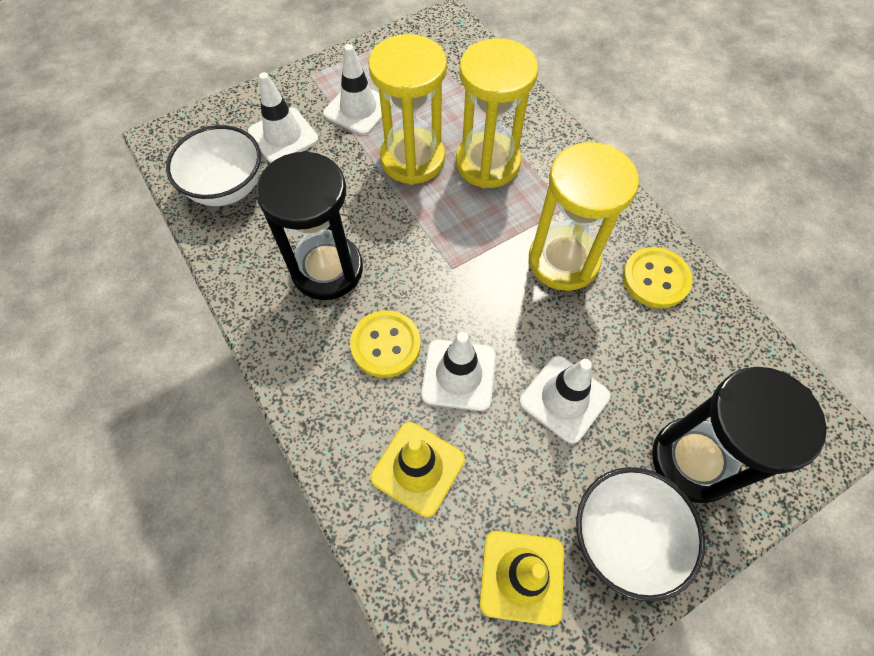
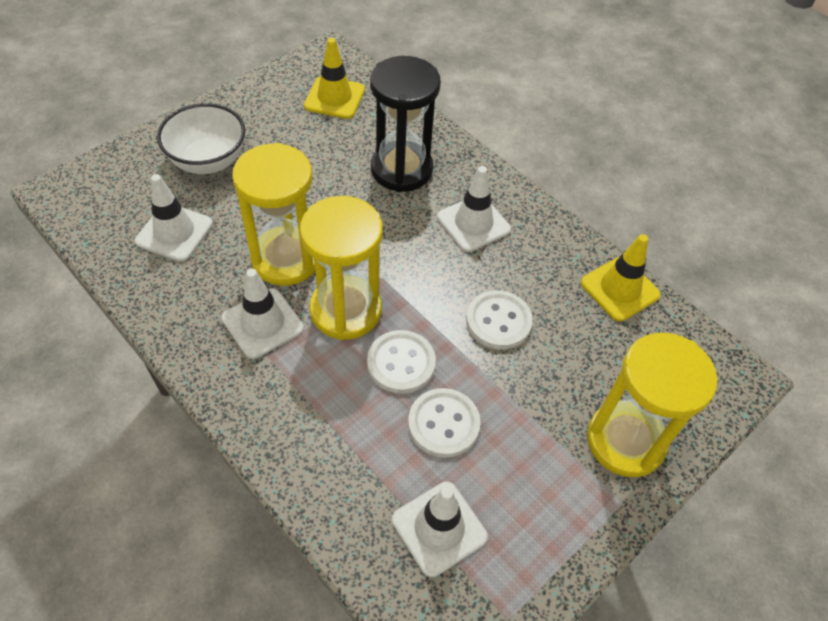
black hourglass: [256,151,363,300] [652,367,827,503] = 2 -> [370,56,441,192] = 1
white bowl: [166,125,261,206] [576,467,705,602] = 2 -> [157,103,245,174] = 1
white button: none = 0 -> [367,330,436,394] [408,388,481,458] [466,290,533,350] = 3
yellow button: [350,310,421,378] [623,247,693,308] = 2 -> none = 0

